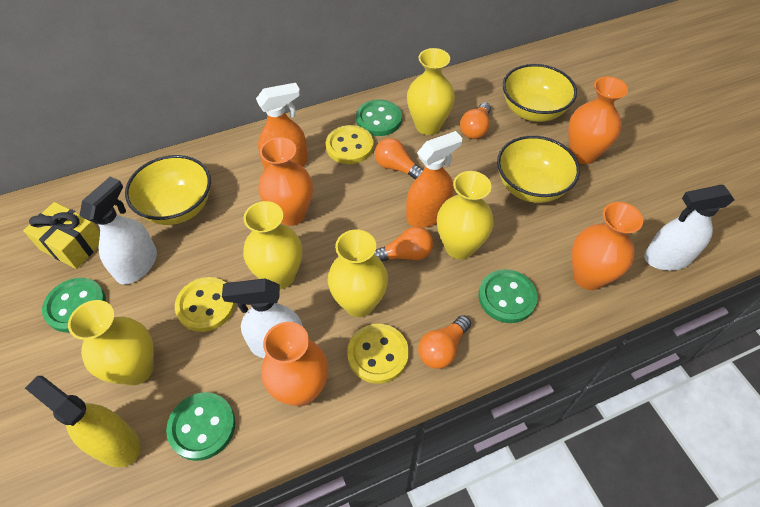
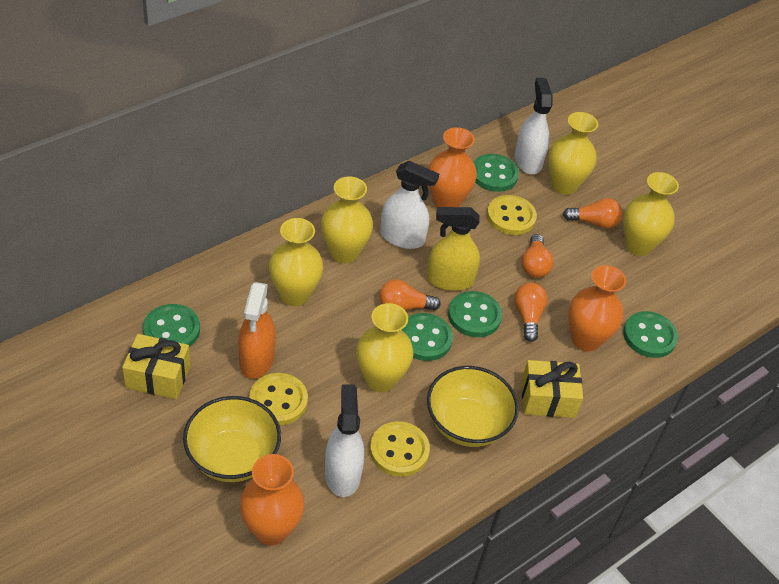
green button: [42,278,106,332] [166,392,236,461] [356,99,402,136] [478,269,538,323] = 4 -> [143,304,200,347] [401,313,453,361] [448,291,502,337] [473,154,519,192] [623,311,678,358] = 5
orange spray bottle: [256,83,308,170] [406,131,462,228] = 2 -> [238,282,276,379] = 1
orange vase: [258,137,313,226] [261,322,328,406] [568,76,628,164] [572,202,643,290] = 4 -> [240,454,305,545] [428,127,477,207] [568,265,626,351] = 3
yellow bowl: [125,155,211,225] [497,136,580,203] [503,64,577,122] = 3 -> [183,396,281,482] [427,366,519,447] = 2
yellow gift: [23,202,100,269] = 1 -> [122,334,191,399] [521,360,583,418] = 2

